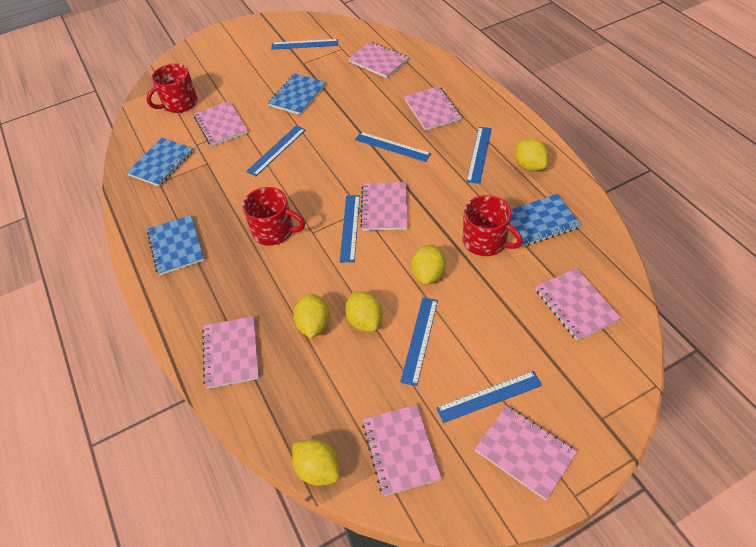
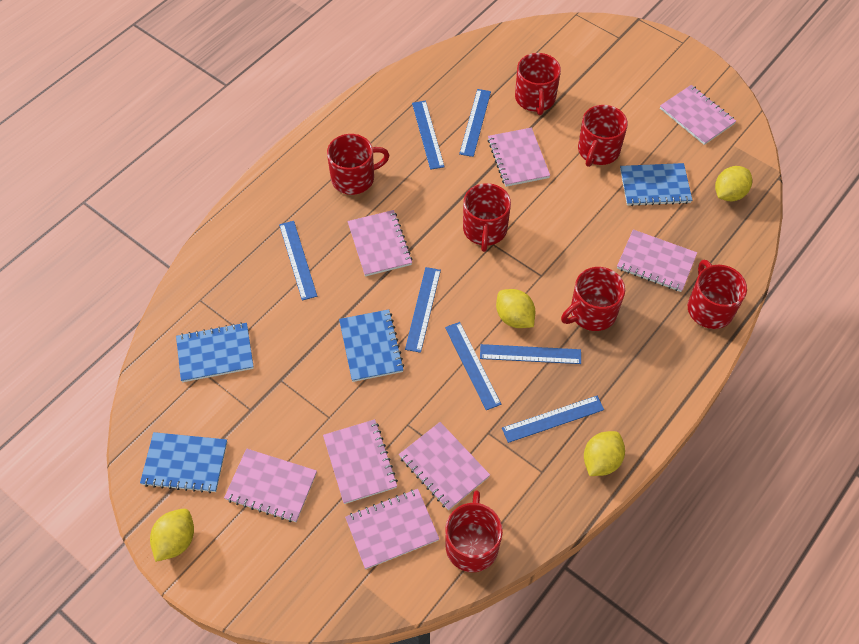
red mug: [146,63,197,113] [242,187,305,246] [463,195,523,256] = 3 -> [327,134,389,195] [445,491,503,572] [463,183,511,252] [515,53,561,115] [561,267,625,331] [578,105,628,167] [688,260,747,329] = 7
yellow lemon: [292,439,340,486] [293,294,330,339] [345,291,383,332] [411,245,446,285] [515,138,549,171] = 5 -> [150,509,194,562] [496,289,535,328] [584,431,625,476] [715,166,752,201] = 4

